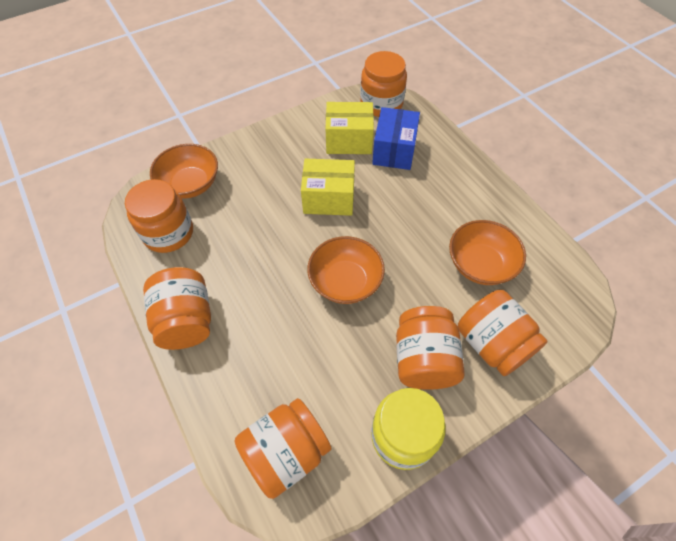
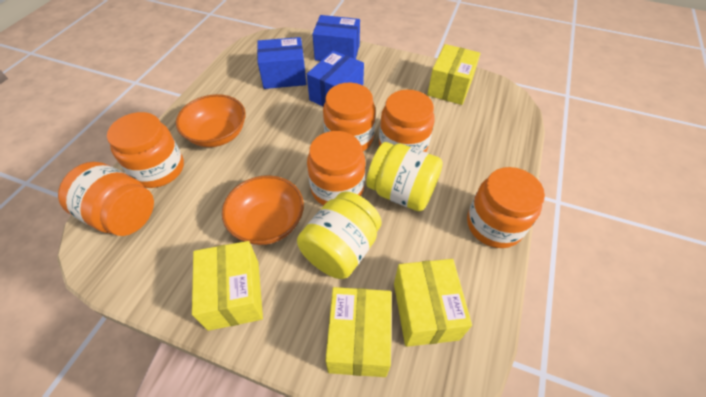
blue box: [372,107,420,170] = 1 -> [257,37,307,89] [307,51,364,107] [312,15,360,61] = 3
orange bowl: [150,144,218,199] [307,236,385,304] [449,220,526,285] = 3 -> [176,94,246,147] [222,175,304,245] = 2
yellow box: [301,159,355,216] [326,102,374,154] = 2 -> [192,241,263,331] [325,287,392,377] [394,259,472,347] [427,44,481,105] = 4
yellow jar: [371,388,446,470] = 1 -> [297,191,382,279] [366,142,443,211] = 2

